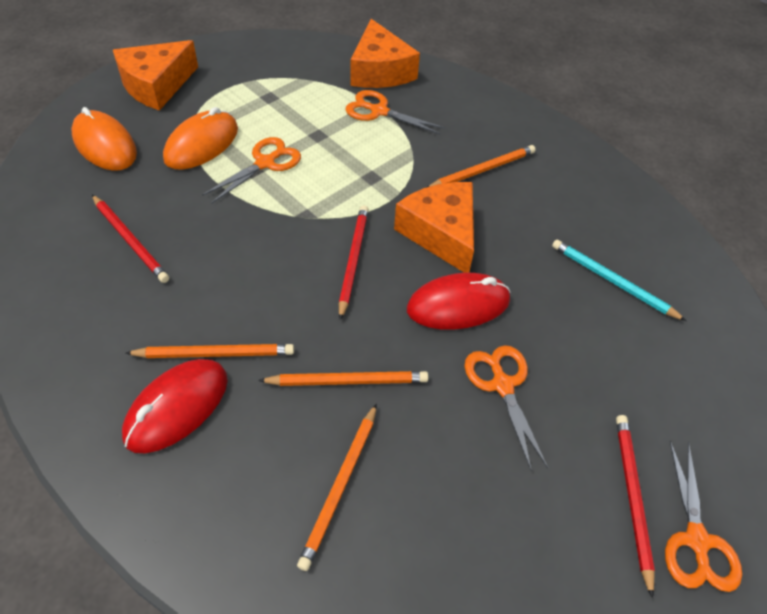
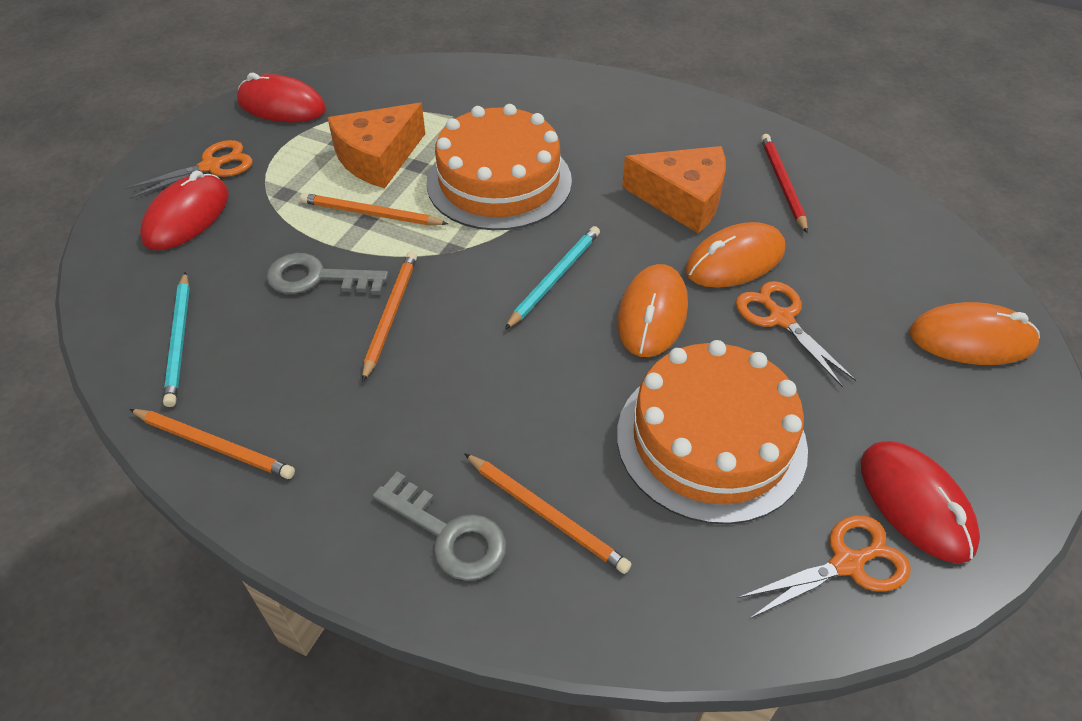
grey key: none = 0 -> [266,253,388,295] [372,472,506,581] = 2
orange cake: none = 0 -> [427,104,572,230] [617,340,808,524] = 2
orange cheese: [113,40,198,111] [350,19,420,88] [394,182,474,273] = 3 -> [328,103,425,188] [622,146,726,234] = 2
orange mouse: [71,107,137,170] [163,107,238,169] = 2 -> [618,264,688,357] [686,222,785,288] [909,302,1040,365] = 3
orange scissors: [202,137,301,204] [345,90,445,134] [464,345,548,472] [665,441,742,592] = 4 -> [125,140,252,199] [736,281,857,388] [738,515,911,619] = 3
red mouse: [122,359,228,453] [407,273,510,330] = 2 -> [140,170,229,250] [237,73,326,122] [861,441,980,563] = 3
red pencil: [92,195,169,283] [339,205,369,320] [616,415,655,598] = 3 -> [761,134,808,233] = 1
turquoise pencil: [552,239,686,321] = 1 -> [163,272,190,407] [505,226,600,330] = 2

